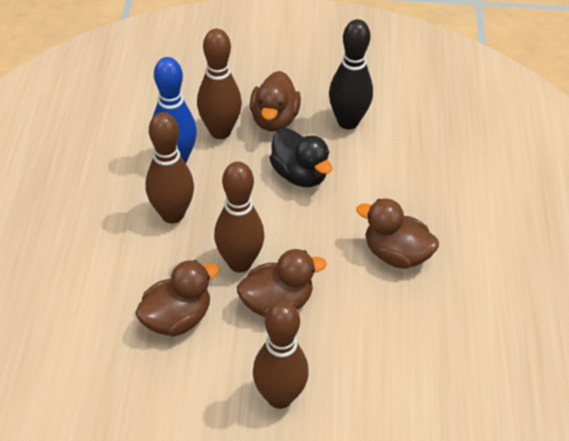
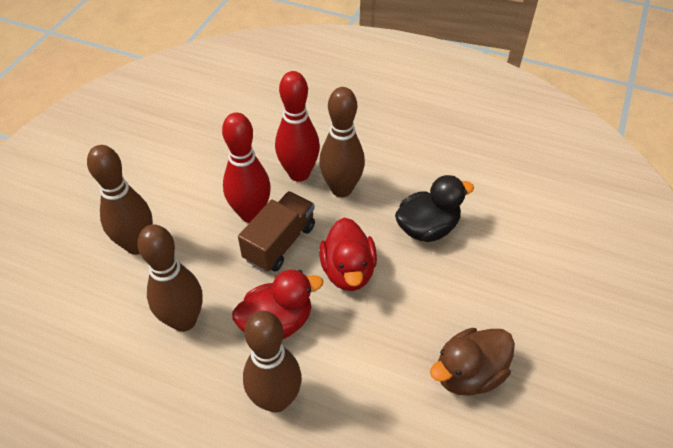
black bowling pin: [329,19,373,129] = 1 -> none = 0
blue bowling pin: [152,57,197,163] = 1 -> none = 0
brown duck: [135,260,219,337] [237,249,327,318] [250,71,301,132] [356,199,439,269] = 4 -> [430,328,515,396] = 1
brown truck: none = 0 -> [238,191,315,272] = 1
red bowling pin: none = 0 -> [222,112,271,223] [275,71,320,182] = 2
red duck: none = 0 -> [232,270,323,339] [319,217,377,291] = 2

